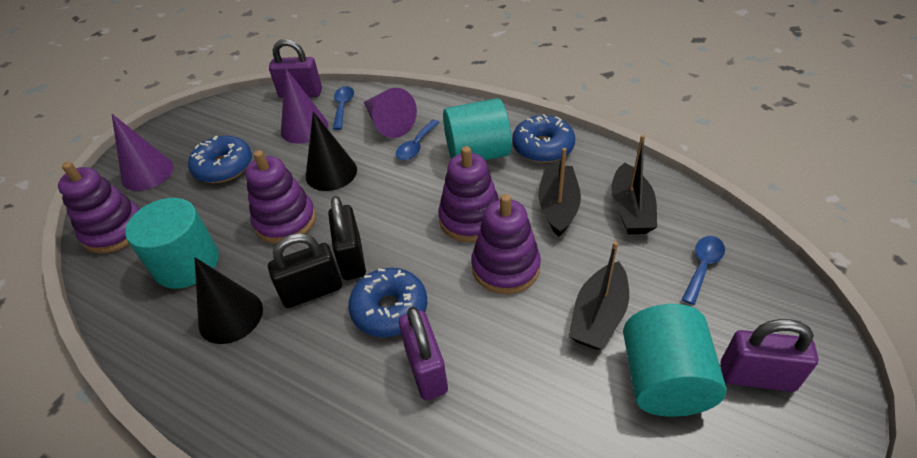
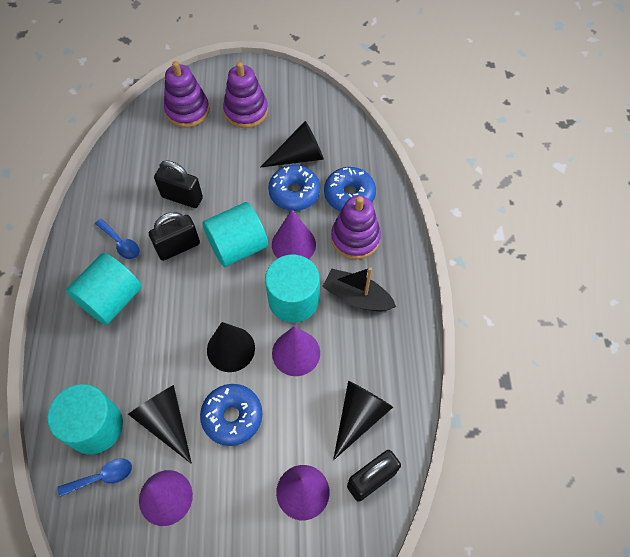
black boat: [538,148,581,237] [568,241,629,350] [611,135,657,234] = 3 -> [322,267,396,311] = 1
black cone: [194,257,263,344] [306,111,357,191] = 2 -> [128,385,192,464] [207,322,255,372] [260,121,324,168] [333,381,393,460] = 4
black padlock: [268,233,342,308] [328,196,366,280] = 2 -> [149,212,200,261] [154,160,203,208] [347,450,401,502] = 3
blue spoon: [333,86,354,130] [396,120,440,160] [682,236,725,305] = 3 -> [58,459,132,497] [95,219,139,259] = 2
purple cone: [112,114,174,191] [281,68,328,144] [364,88,417,138] = 3 -> [139,470,193,526] [272,210,316,259] [272,326,320,376] [276,465,330,520] = 4
purple padlock: [269,39,322,98] [399,307,448,400] [721,319,819,392] = 3 -> none = 0
purple stacking toy: [58,162,140,254] [246,150,316,244] [438,146,499,242] [471,194,541,294] = 4 -> [164,61,209,127] [223,62,268,128] [331,196,381,259] = 3
turquoise cylinder: [125,198,219,289] [443,98,512,160] [623,304,727,417] = 3 -> [47,384,123,455] [66,253,142,325] [202,202,268,267] [265,255,319,322] = 4

